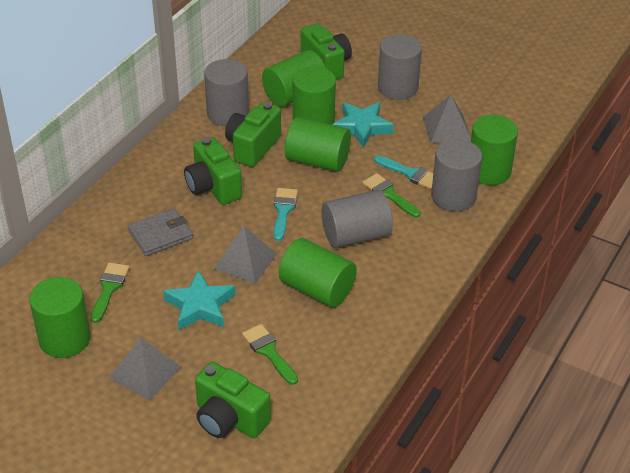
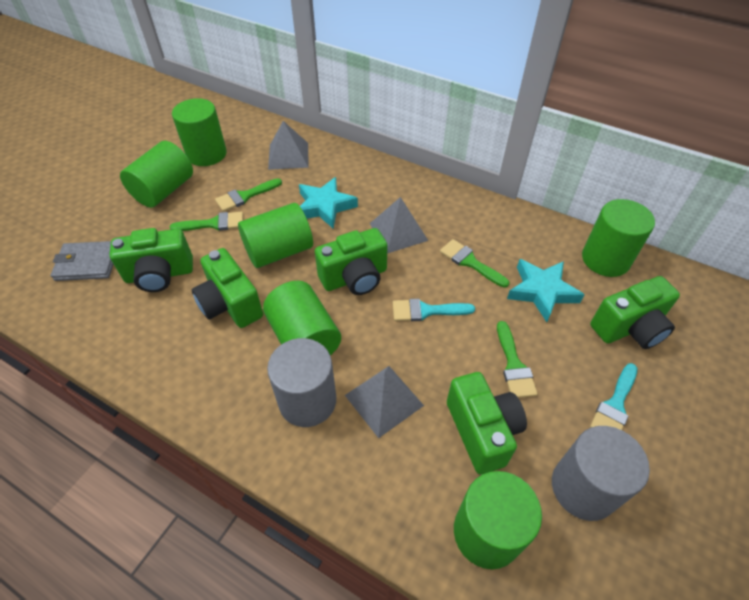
green brush: [91,263,130,323] [242,324,298,385] [362,173,421,218] = 3 -> [170,212,243,231] [215,178,282,212] [440,239,509,288] [497,321,538,398] = 4
green camera: [184,137,242,205] [195,362,271,438] [225,102,281,167] [300,24,352,80] = 4 -> [109,228,193,292] [192,248,263,328] [315,228,388,295] [447,372,527,474] [590,276,680,349] = 5
grey cylinder: [204,59,249,126] [321,190,393,248] [378,34,422,100] [431,139,482,212] = 4 -> [267,338,336,427] [552,426,650,521] = 2

